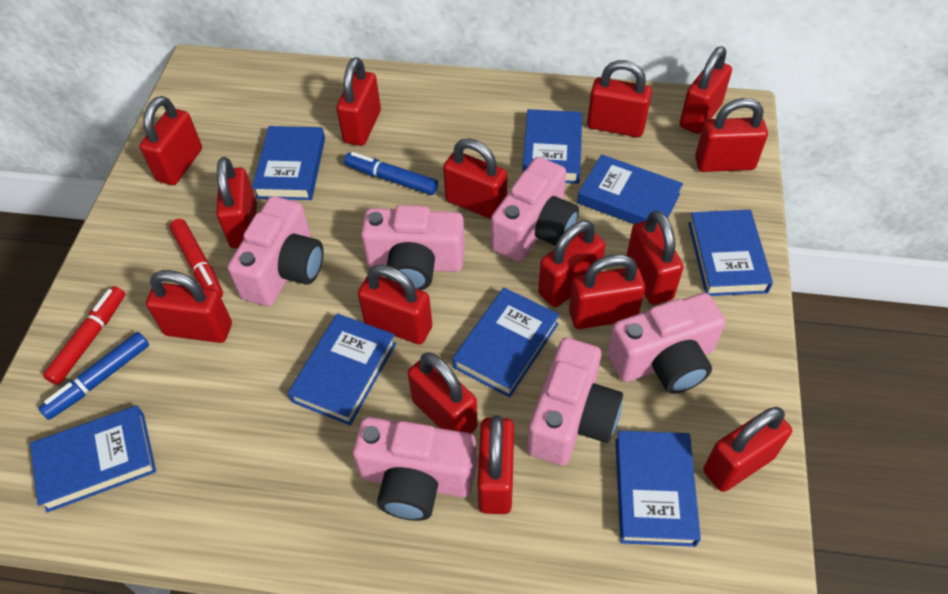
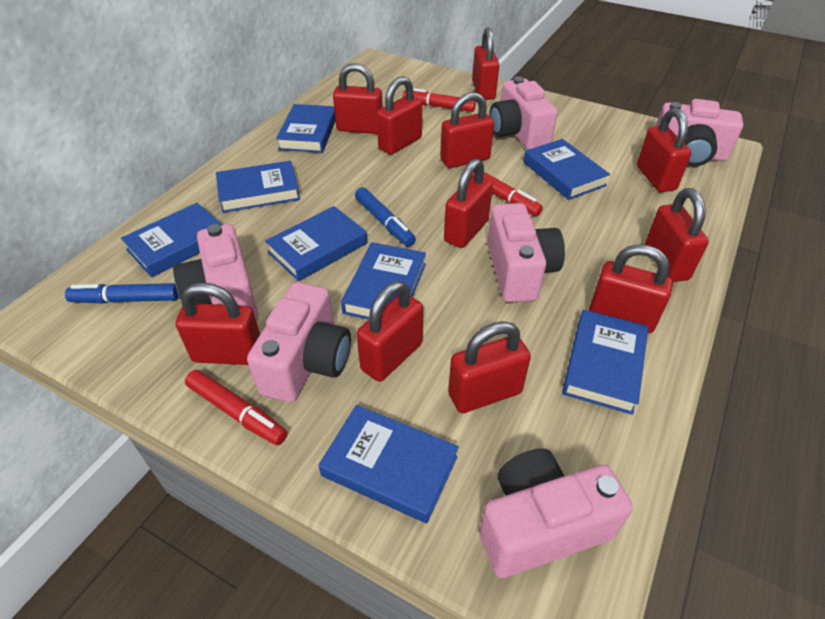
red marker: [43,286,125,385] [170,219,223,297] = 2 -> [185,370,287,445] [403,88,476,112] [471,170,543,216] = 3
red padlock: [140,96,202,185] [146,270,232,343] [216,157,257,248] [336,57,381,146] [358,265,432,344] [408,353,478,434] [443,138,507,219] [477,415,514,514] [538,220,606,307] [569,254,645,329] [587,60,652,137] [626,210,684,305] [680,46,732,134] [695,98,768,172] [704,407,792,492] = 15 -> [175,282,260,365] [333,63,383,134] [357,281,423,382] [377,76,422,155] [440,92,494,168] [444,158,493,248] [448,321,531,413] [472,27,499,100] [589,244,673,333] [637,108,692,192] [645,188,709,282] = 11

